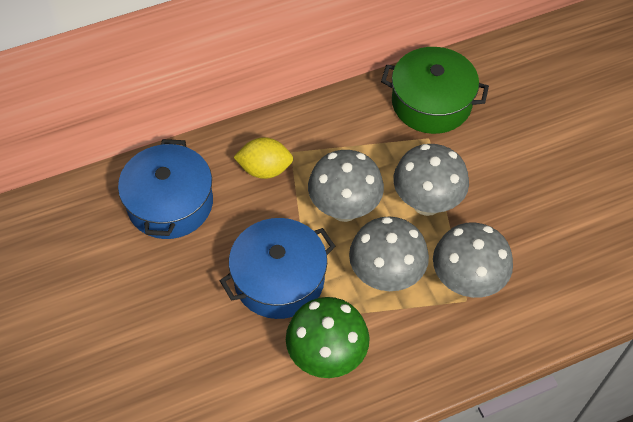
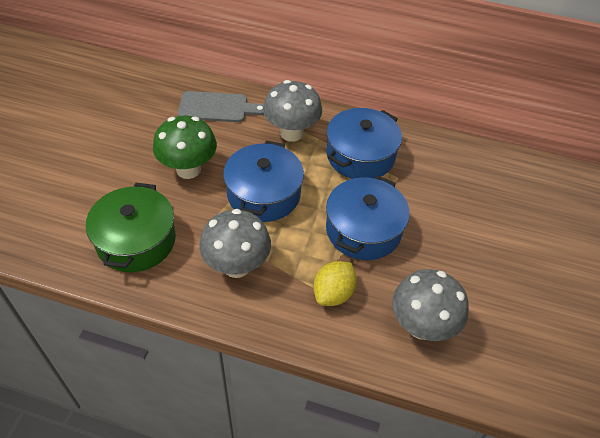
blue pot: [118,139,213,239] [220,218,335,319] = 2 -> [223,141,304,222] [326,176,410,260] [327,108,402,179] = 3
grey cutting board: none = 0 -> [178,91,264,122] = 1
grey mushroom: [308,150,384,222] [349,216,429,291] [393,144,469,216] [433,222,513,298] = 4 -> [199,209,271,278] [263,80,322,142] [392,269,469,341] = 3

